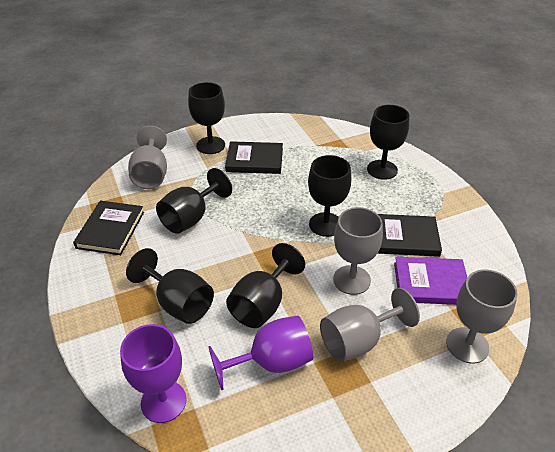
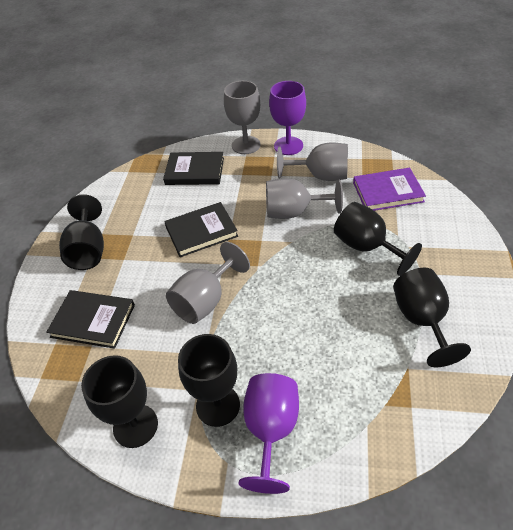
black goblet: [126,248,214,324] [156,168,232,234] [188,82,225,154] [226,243,305,328] [308,155,351,237] [367,105,410,180] = 6 -> [59,194,104,270] [81,355,158,448] [178,334,240,427] [334,202,422,276] [393,268,471,367] = 5

